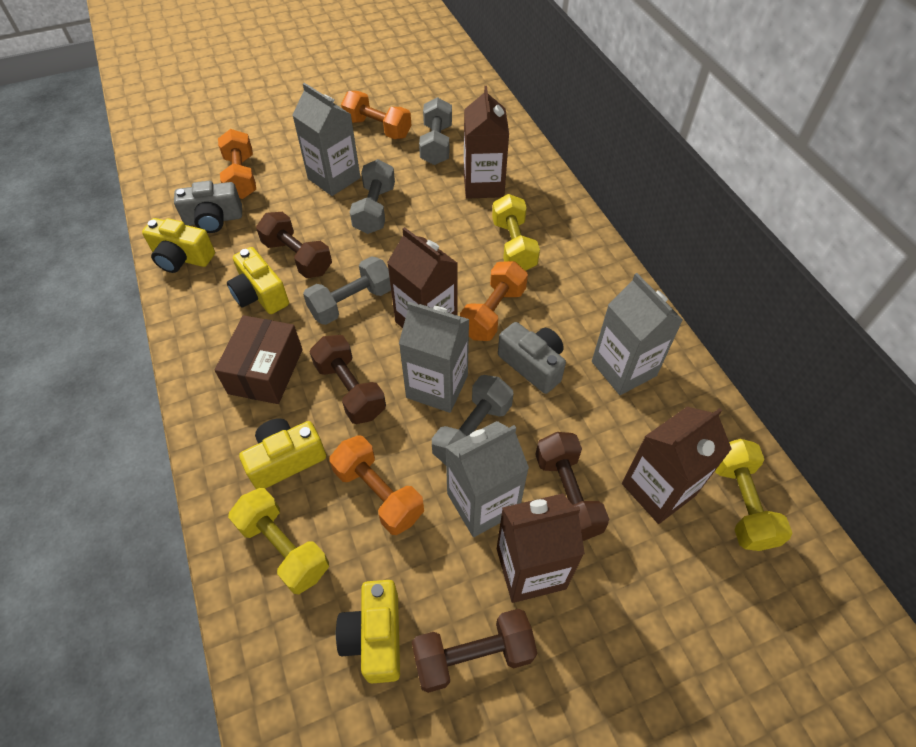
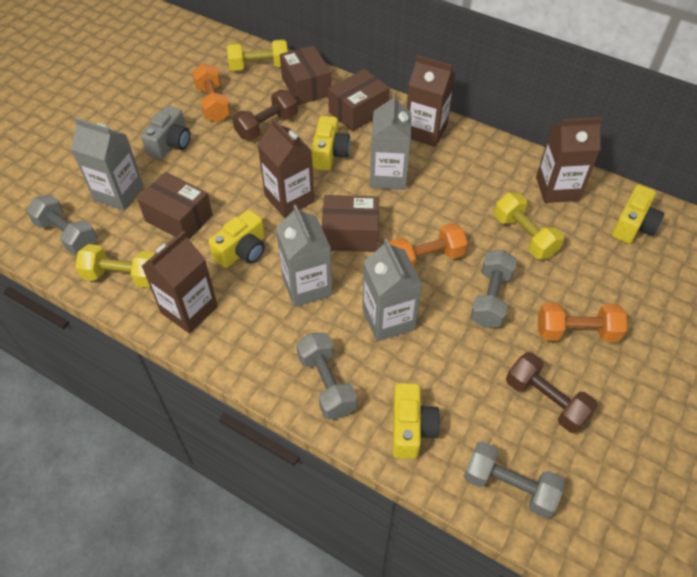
brown box: [214,315,303,404] = 1 -> [137,172,213,239] [280,45,332,105] [322,195,379,252] [328,69,390,131] = 4
brown dumbbell: [256,212,332,278] [310,335,386,424] [412,609,537,693] [535,432,609,541] = 4 -> [232,90,298,140] [506,352,598,433] = 2
grey camera: [174,181,242,233] [498,322,566,394] = 2 -> [141,105,190,159] = 1
orange dumbbell: [218,129,256,199] [329,435,424,535] [341,91,411,139] [460,261,528,341] = 4 -> [192,63,231,122] [389,223,468,268] [538,303,627,342] = 3

